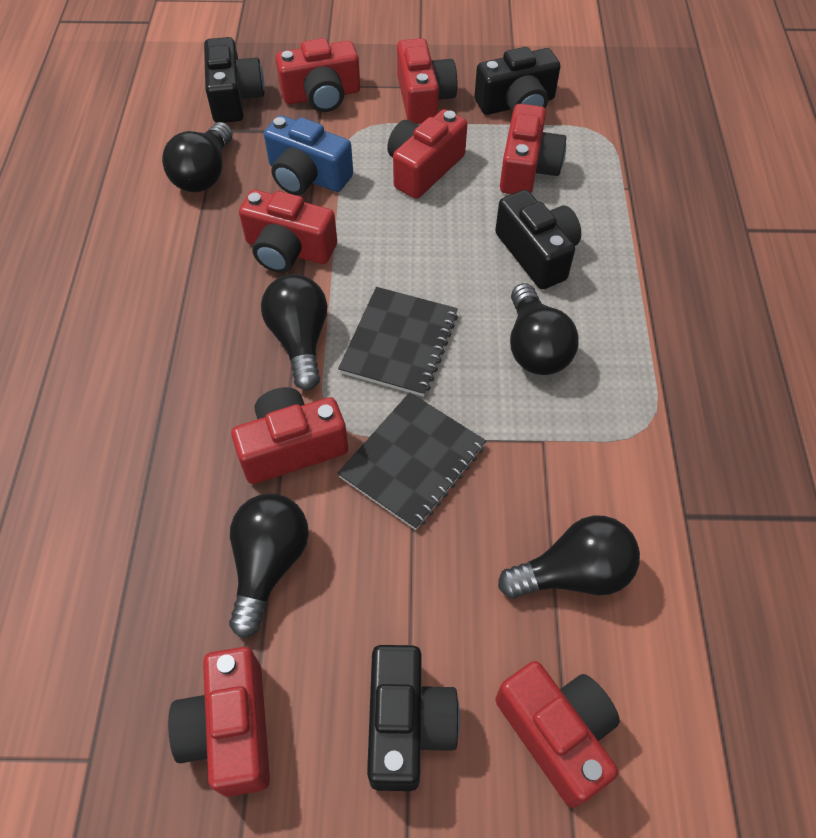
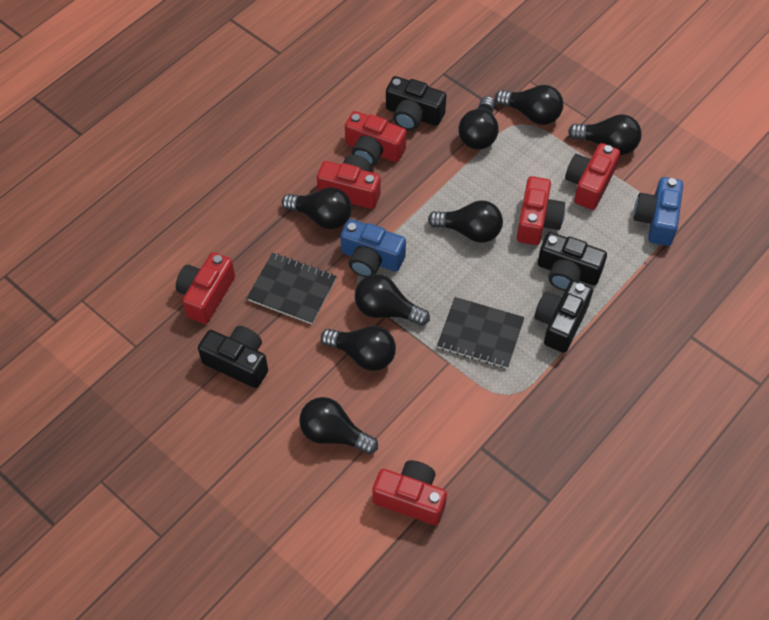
black light bulb: [162,122,233,192] [229,493,309,638] [261,274,328,390] [498,516,640,599] [510,283,578,375] = 5 -> [282,187,352,229] [299,397,378,455] [321,326,396,371] [355,274,430,326] [428,200,503,243] [458,96,499,149] [495,85,563,125] [568,114,642,155] = 8
blue camera: [264,115,353,195] = 1 -> [340,219,406,277] [634,177,683,246] = 2
red camera: [168,647,270,797] [231,387,348,484] [239,190,337,273] [276,38,360,112] [387,109,467,199] [397,38,457,124] [495,661,620,808] [500,104,566,194] = 8 -> [176,252,235,324] [317,155,381,209] [345,111,406,166] [372,460,447,525] [517,176,565,245] [565,143,620,210] = 6

